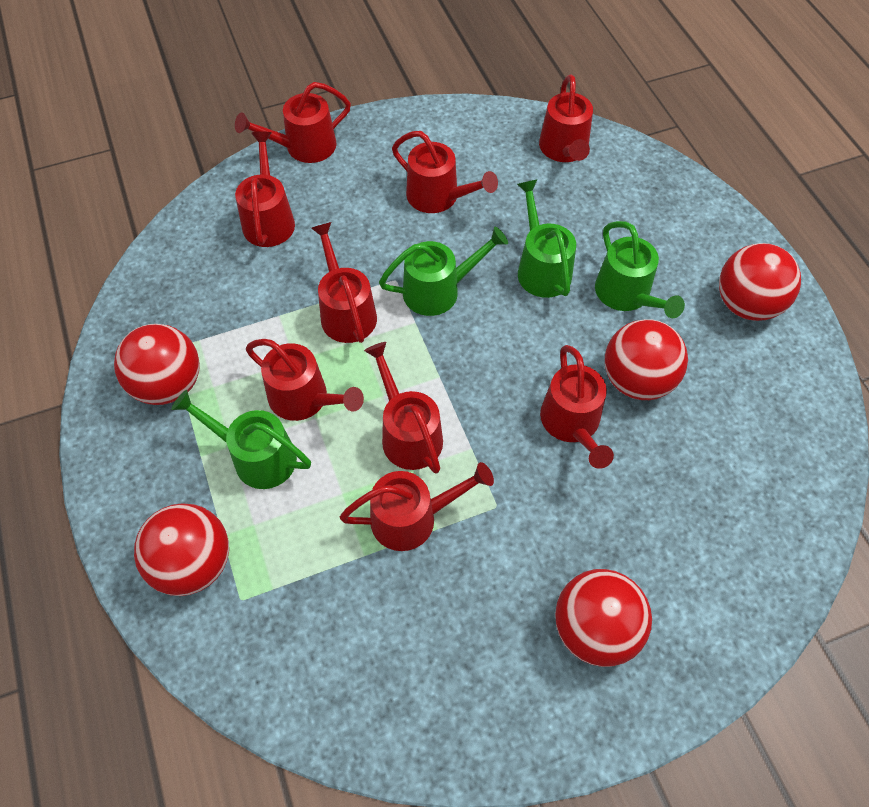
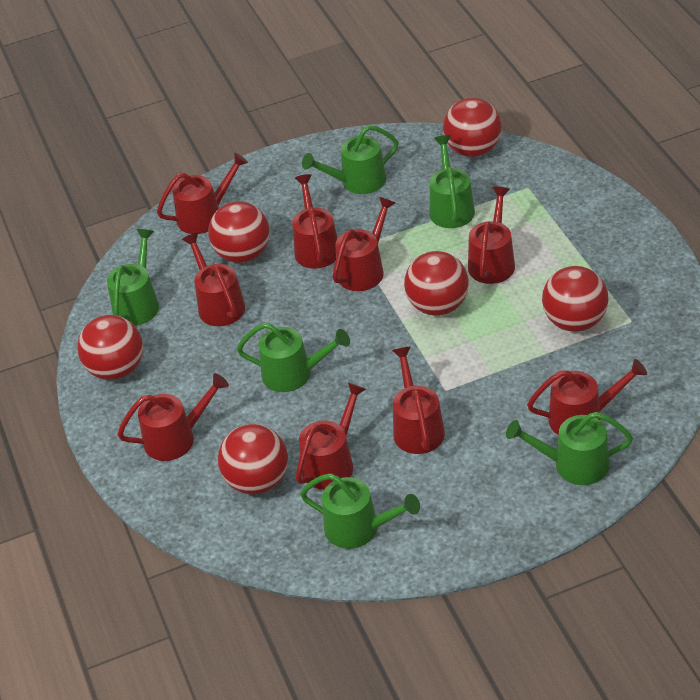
green watering can: [171,390,311,489] [379,227,508,316] [517,179,576,298] [595,221,685,318] = 4 -> [107,229,159,326] [237,323,350,392] [300,473,420,549] [302,125,399,194] [430,135,475,228] [506,412,633,485] = 6
red ball: [114,324,200,405] [134,504,229,596] [555,569,652,667] [605,319,688,400] [719,243,801,321] = 5 -> [77,315,143,380] [208,201,270,263] [218,424,288,495] [404,251,469,316] [443,98,502,157] [542,266,608,332] = 6

